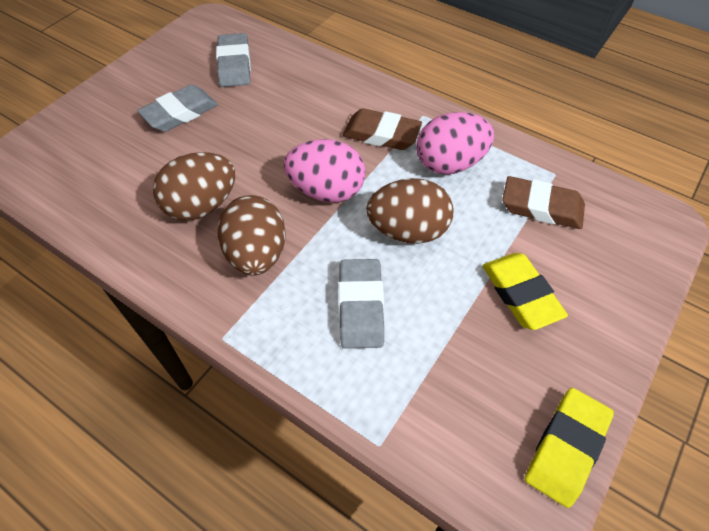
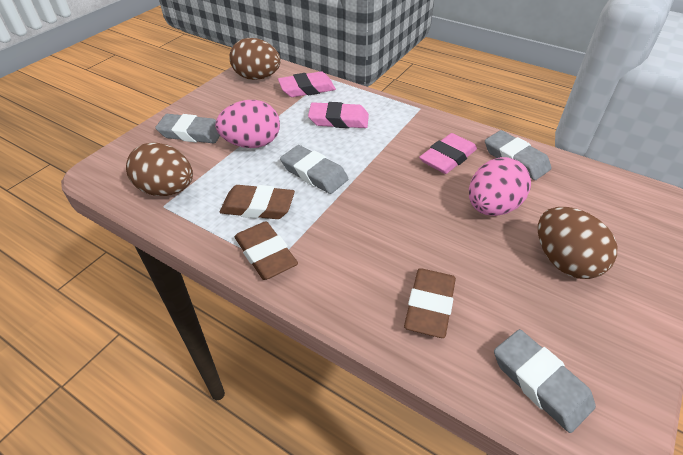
brown eraser: [343,108,422,150] [502,176,585,229] = 2 -> [220,185,295,219] [235,221,298,280] [404,268,456,338] = 3
grey eraser: [137,85,218,132] [216,33,251,87] [339,259,384,349] = 3 -> [155,114,220,144] [280,145,348,194] [485,130,552,180] [494,329,596,433] = 4
pink eraser: none = 0 -> [278,72,336,97] [308,102,369,128] [419,133,477,174] = 3
yellow eraser: [482,253,568,330] [525,388,614,508] = 2 -> none = 0

